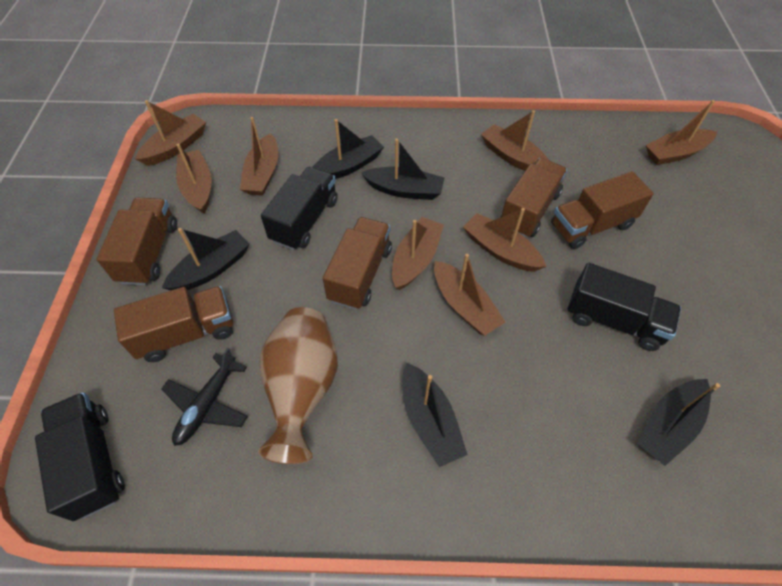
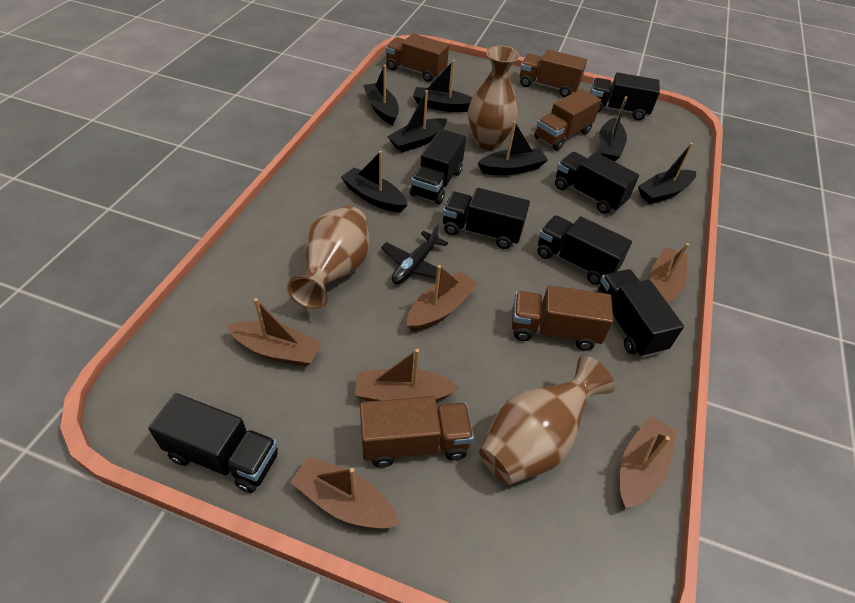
black boat: [162,228,250,290] [312,119,384,179] [361,139,444,200] [402,363,468,467] [637,379,720,466] = 5 -> [341,151,407,213] [363,65,399,125] [387,90,447,152] [413,60,473,112] [478,121,548,175] [599,96,627,162] [638,143,696,204] = 7
black truck: [35,392,125,521] [261,167,338,250] [567,263,681,351] = 3 -> [148,393,278,493] [410,129,466,205] [443,188,530,249] [537,215,632,285] [555,152,639,214] [590,72,660,120] [597,269,684,358] = 7
brown boat: [135,100,206,166] [176,143,212,214] [240,117,278,196] [392,217,444,290] [434,254,505,336] [463,208,546,272] [481,110,549,171] [646,100,717,165] = 8 -> [226,298,322,366] [290,456,400,528] [355,349,459,402] [407,265,478,331] [620,416,677,508] [650,243,689,303] = 6
brown vase: [258,307,338,464] = 1 -> [287,206,369,309] [468,45,520,150] [479,356,615,485] = 3

